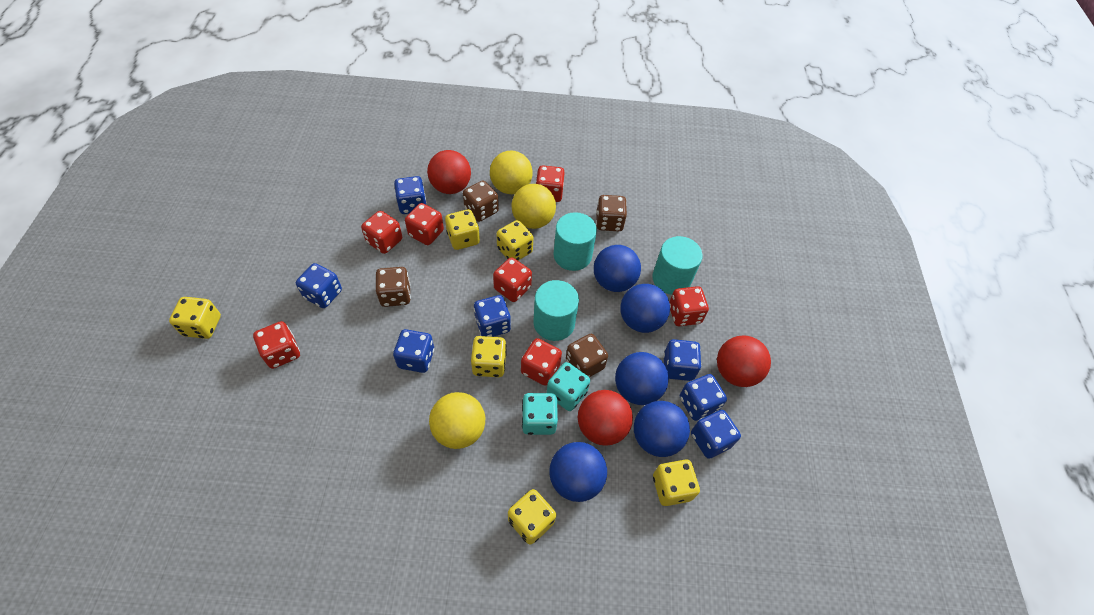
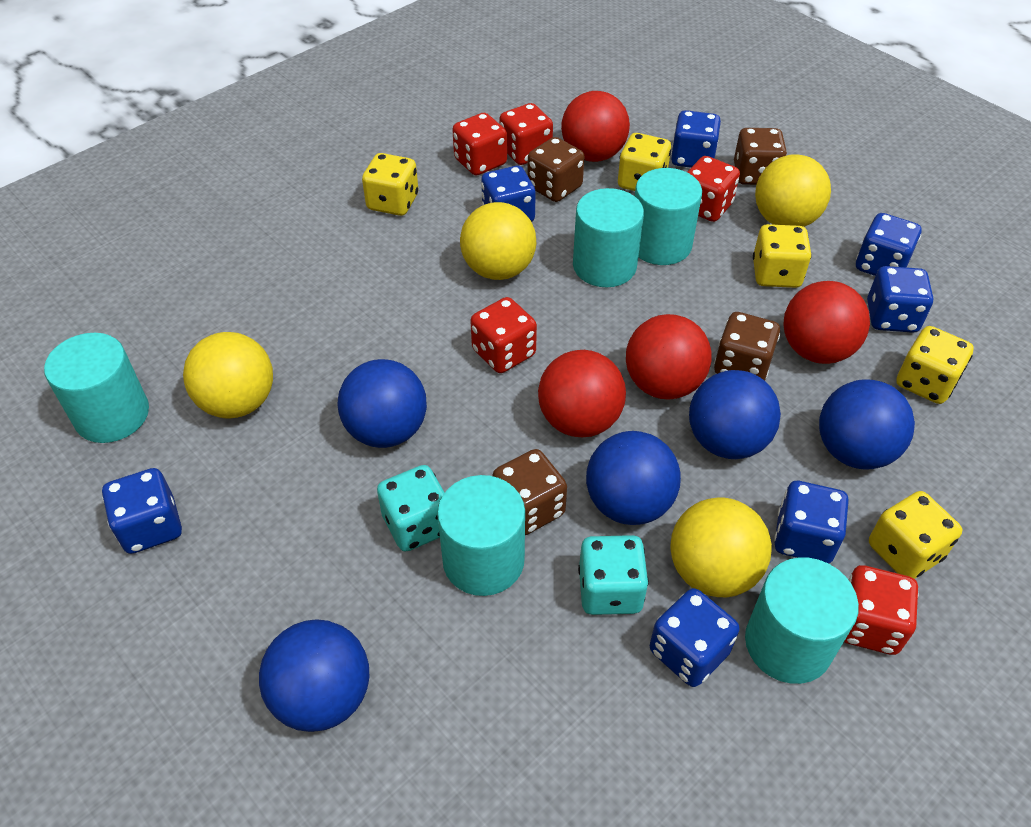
red ball: [427,150,471,194] [578,390,633,446] [717,336,771,387] = 3 -> [538,350,626,437] [561,91,630,162] [626,314,712,400] [784,281,870,364] = 4
red dice: [253,321,300,369] [361,211,402,254] [405,203,444,245] [493,257,532,302] [521,338,562,386] [536,165,565,202] [669,286,709,326] = 7 -> [452,113,507,176] [470,297,537,373] [499,103,553,165] [687,156,740,222] [844,565,919,655] = 5
turquoise cylinder: [533,280,579,341] [553,212,597,271] [652,236,703,295] = 3 -> [44,333,149,443] [437,475,525,596] [573,188,644,287] [635,168,702,265] [745,557,859,684] = 5
yellow ball: [429,392,485,449] [490,151,533,194] [511,184,556,229] = 3 -> [183,332,273,418] [460,202,536,280] [671,497,772,597] [755,154,831,227] = 4
yellow dice: [169,297,221,339] [445,209,480,250] [471,336,507,377] [497,220,533,260] [508,489,556,545] [653,460,700,506] = 6 -> [362,153,418,216] [618,133,671,191] [753,224,812,288] [869,491,962,579] [896,326,974,404] = 5

